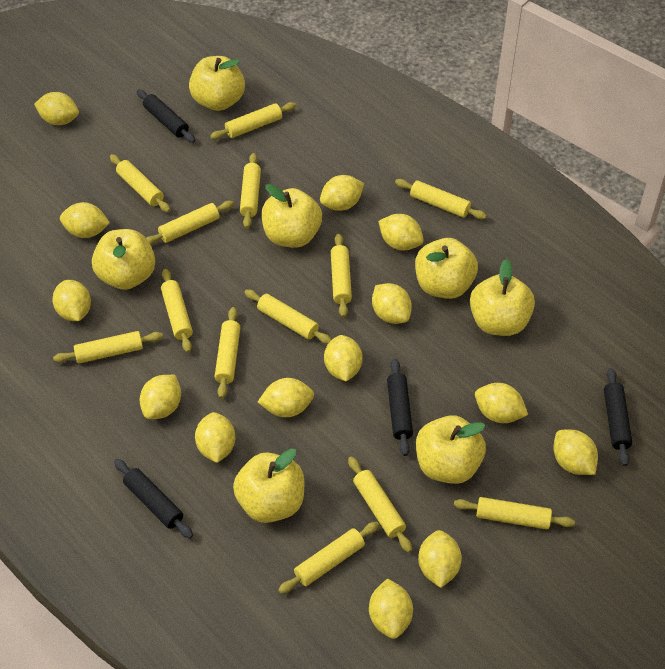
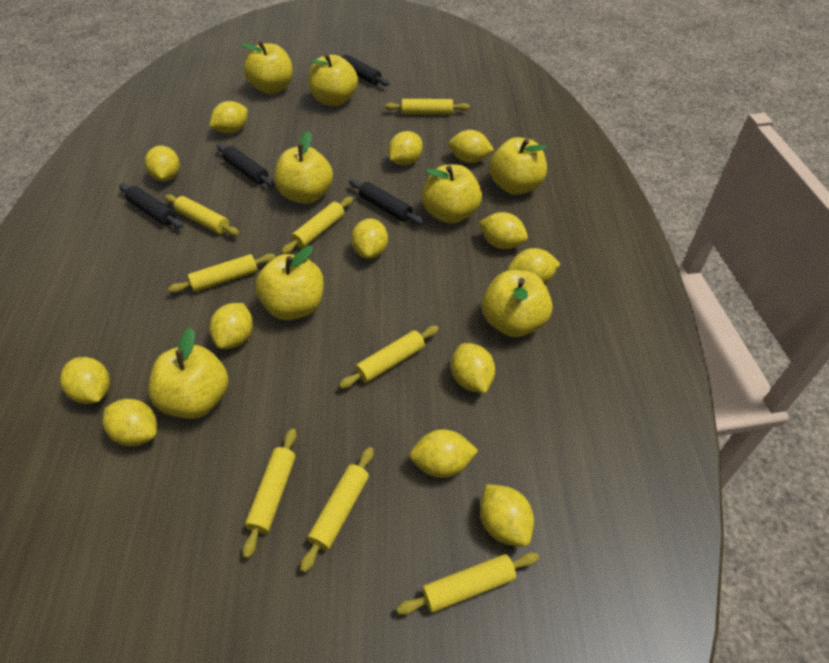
yellow apple: [92,229,155,290] [189,56,245,111] [233,449,304,523] [262,184,322,248] [415,238,478,299] [416,415,486,484] [470,259,535,336] = 7 -> [148,328,229,419] [241,41,293,94] [255,246,324,320] [275,131,333,204] [308,54,358,106] [422,164,482,224] [482,270,552,337] [489,137,547,195] = 8
yellow lemon: [34,92,79,125] [52,280,91,321] [60,202,110,238] [140,375,181,419] [195,412,236,463] [258,378,314,417] [320,175,364,211] [324,335,363,381] [369,578,413,639] [372,283,412,324] [378,214,424,250] [418,530,462,588] [475,383,528,423] [553,430,598,475] = 14 -> [60,357,110,404] [102,399,157,446] [145,146,180,181] [209,101,248,134] [209,303,253,349] [351,218,388,259] [388,131,423,165] [410,429,478,478] [449,130,494,163] [451,343,495,393] [479,212,528,249] [480,484,534,547] [507,248,561,283] = 13
yellow rolling pin: [53,331,163,363] [110,154,170,212] [146,201,234,245] [161,269,193,353] [210,102,296,139] [215,307,241,399] [240,153,261,228] [244,290,332,344] [278,522,379,594] [331,234,352,317] [348,457,412,553] [395,179,487,219] [454,497,575,529] = 13 -> [165,194,239,236] [168,254,276,293] [242,428,297,559] [281,197,353,254] [300,447,374,573] [339,326,439,389] [385,99,470,115] [396,552,539,615] = 8

